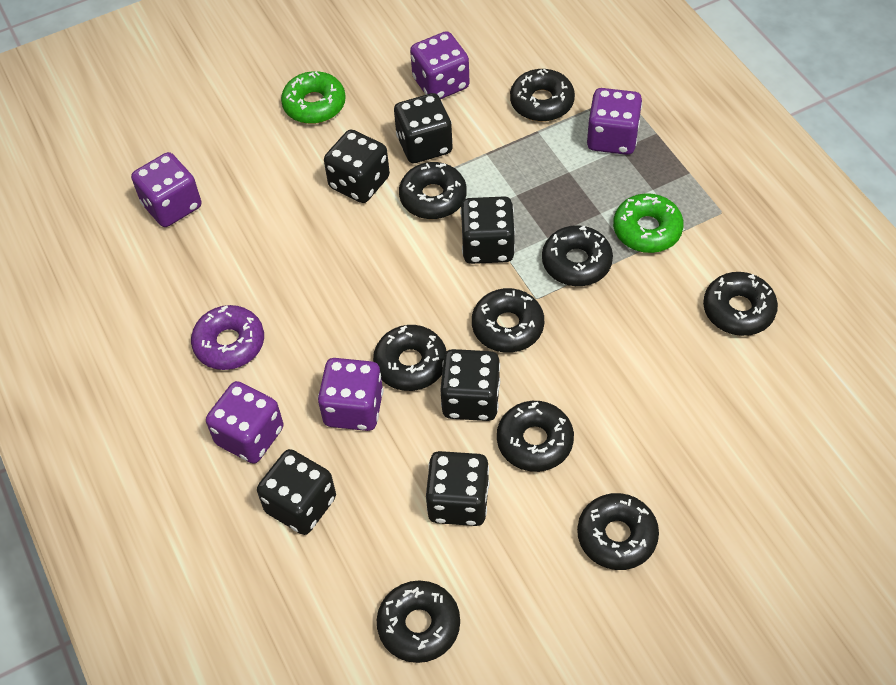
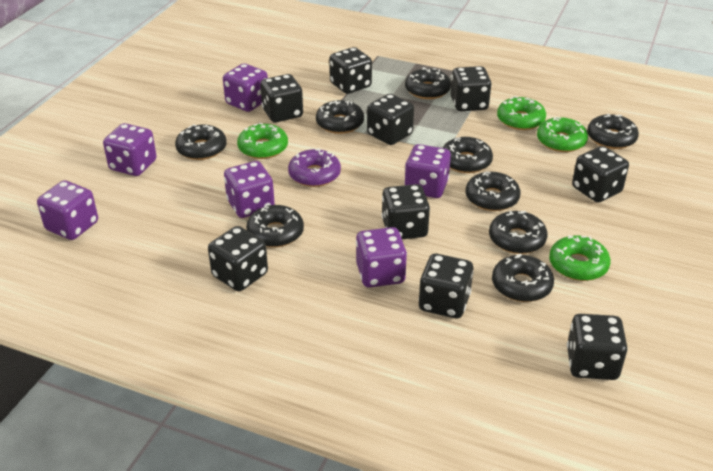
black dice: [257,449,336,535] [324,129,390,203] [394,93,453,163] [426,451,489,526] [440,349,500,421] [460,196,515,264] = 6 -> [208,226,268,291] [260,74,303,122] [329,47,372,94] [367,94,414,145] [382,184,430,239] [419,254,474,318] [450,66,492,111] [567,314,628,380] [572,146,629,202] = 9
green donut: [281,71,346,124] [613,193,684,253] = 2 -> [237,123,288,159] [497,96,546,130] [537,117,588,152] [549,235,611,281] = 4
purple dice: [131,152,202,227] [206,381,284,464] [318,358,383,431] [410,31,470,99] [587,88,642,155] = 5 -> [37,180,98,240] [103,123,157,176] [223,63,268,112] [224,161,275,218] [356,227,407,288] [404,144,451,198] = 6

